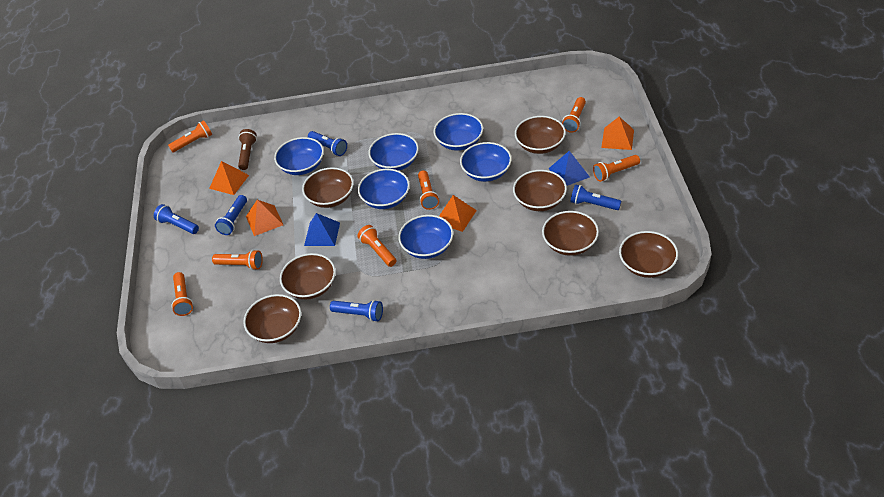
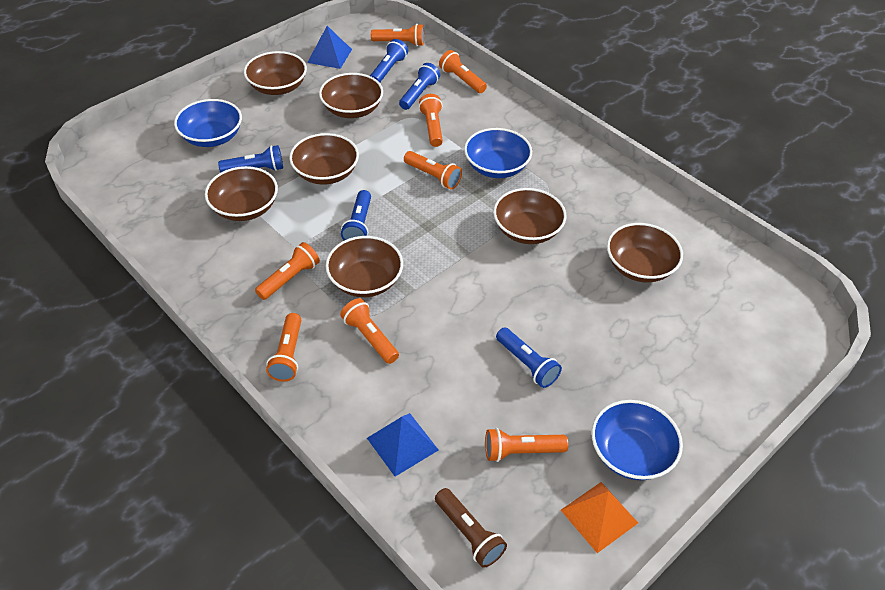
blue bowl: [274,137,324,175] [358,169,410,209] [368,133,419,171] [398,215,453,259] [434,113,483,151] [460,142,512,182] = 6 -> [174,99,242,147] [464,128,532,178] [592,400,683,480] = 3
orange flashlight: [168,120,212,152] [171,272,193,316] [212,250,263,270] [357,225,396,267] [418,170,439,210] [562,97,586,133] [593,155,640,182] = 7 -> [255,242,320,300] [266,313,301,382] [340,298,399,364] [371,24,424,46] [404,151,462,189] [419,94,443,147] [439,50,487,93] [485,428,568,462] = 8
orange pyramid: [209,161,249,195] [246,200,283,236] [439,195,477,232] [601,117,634,150] = 4 -> [561,482,638,553] = 1

